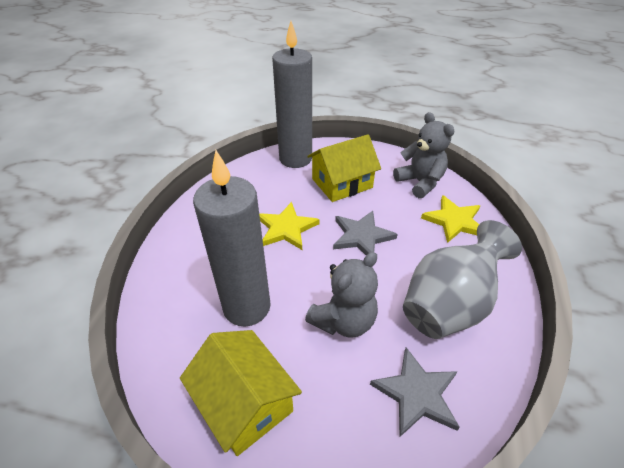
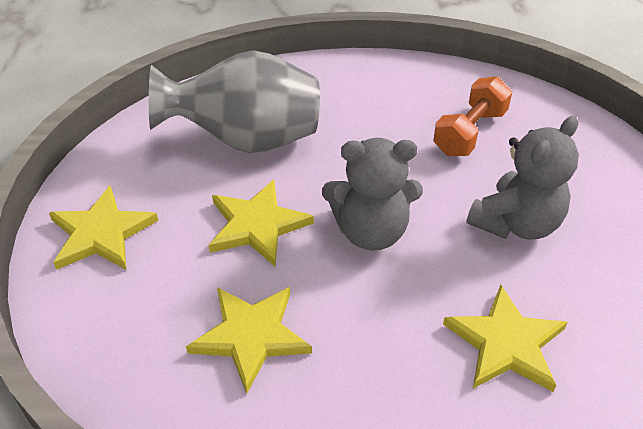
grey candle: [193,150,271,327] [272,21,312,168] = 2 -> none = 0
grey star: [333,211,398,255] [370,347,460,437] = 2 -> none = 0
orange dumbbell: none = 0 -> [433,76,512,156] = 1
yellow house: [180,330,302,456] [307,134,381,202] = 2 -> none = 0
yellow star: [259,202,320,250] [421,195,480,243] = 2 -> [49,185,158,270] [186,287,312,394] [208,180,314,266] [443,285,568,392] = 4

